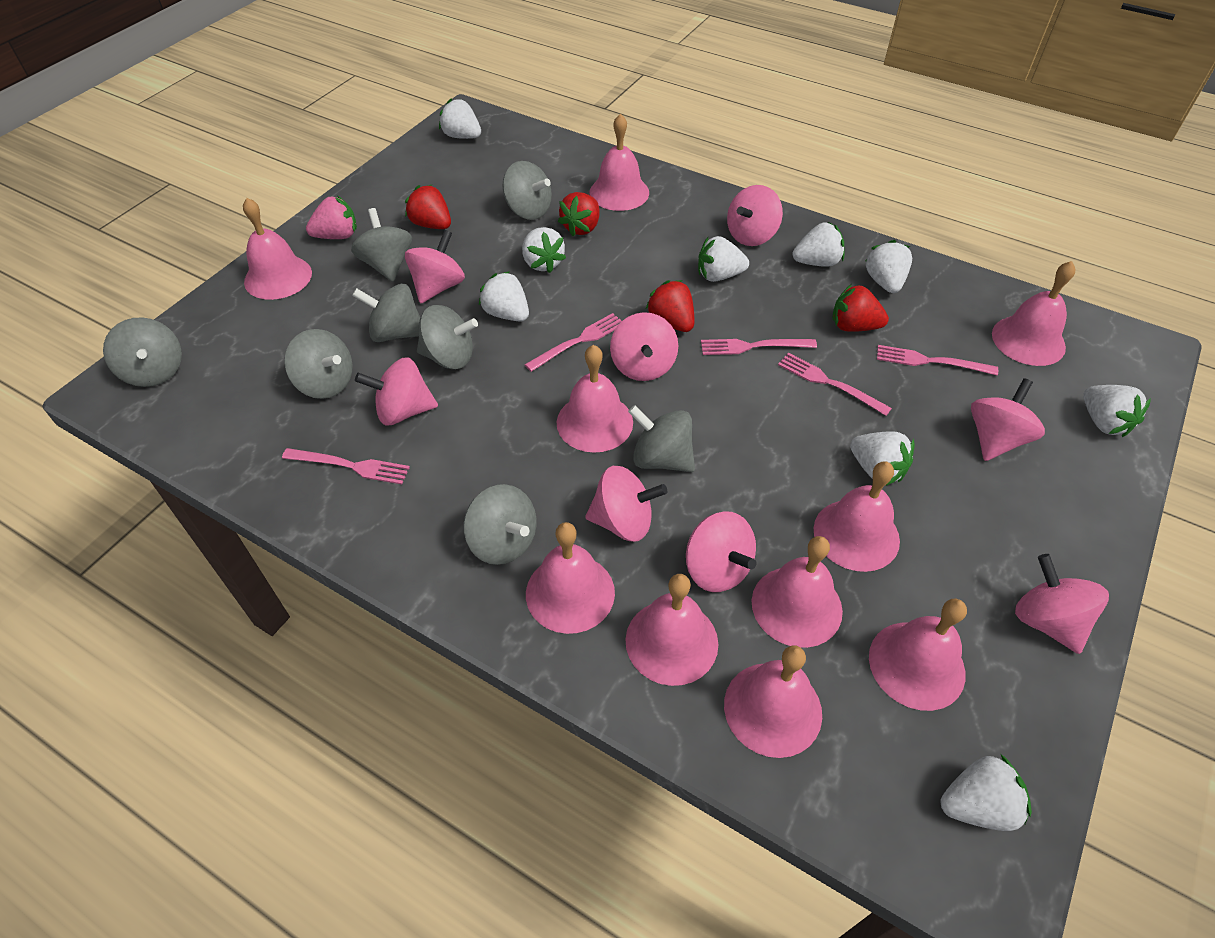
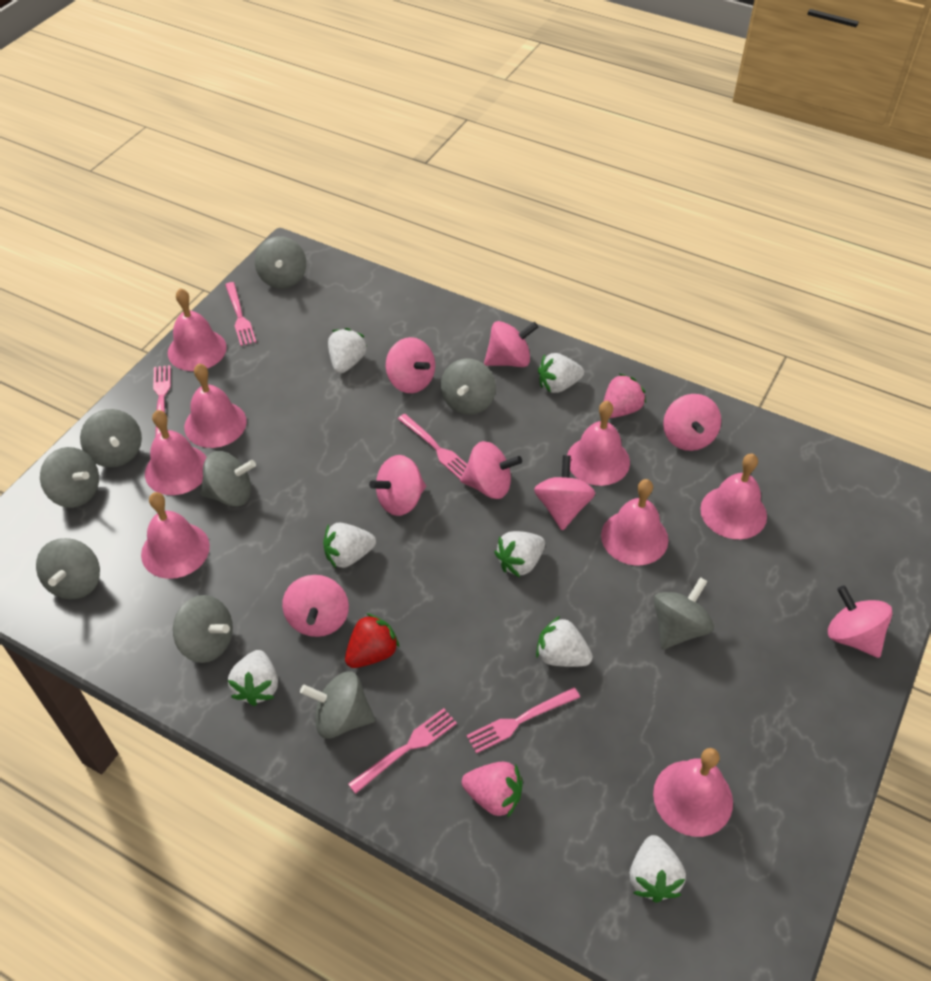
grey spinning top: [103,317,182,387] [284,329,353,399] [351,208,412,282] [352,284,420,342] [417,305,478,369] [464,484,536,565] [502,161,552,220] [628,405,695,472] = 8 -> [36,538,100,599] [40,447,99,508] [80,409,142,467] [173,595,233,663] [200,451,256,507] [255,236,306,289] [300,671,375,739] [441,358,496,415] [654,577,714,649] = 9
pink bell: [243,198,312,300] [526,522,615,634] [557,345,633,453] [590,114,649,211] [625,574,718,686] [724,645,822,758] [751,536,843,648] [814,461,900,572] [869,599,967,711] [992,261,1075,366] = 10 -> [141,492,210,579] [145,410,207,495] [168,288,227,371] [184,364,247,448] [567,401,630,486] [601,479,669,565] [653,748,733,837] [700,454,767,539] = 8
pink strawberry: [306,196,357,239] = 1 -> [462,762,523,818] [603,374,646,418] = 2
red strawberry: [405,185,451,229] [558,192,599,236] [646,280,694,332] [832,284,889,332] = 4 -> [345,613,400,668] = 1
white strawberry: [439,99,481,139] [479,271,529,322] [522,227,566,273] [698,236,749,282] [793,222,844,267] [850,431,914,486] [866,240,912,293] [941,754,1032,831] [1083,385,1151,437] = 9 -> [228,650,278,706] [323,522,376,568] [328,328,367,374] [494,531,545,577] [536,616,593,667] [538,353,584,393] [630,835,686,903] = 7

